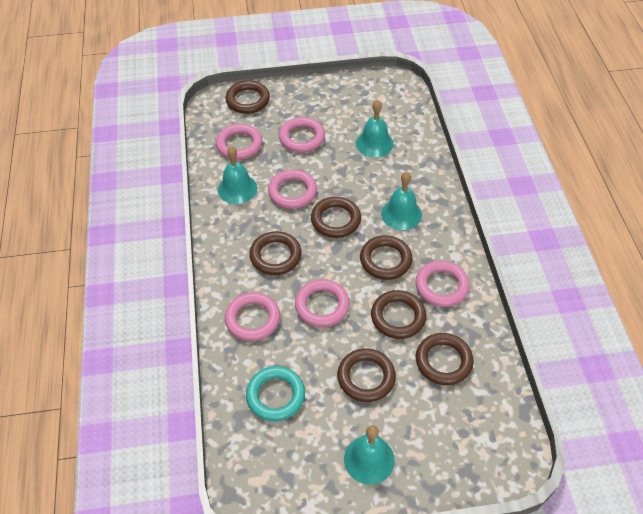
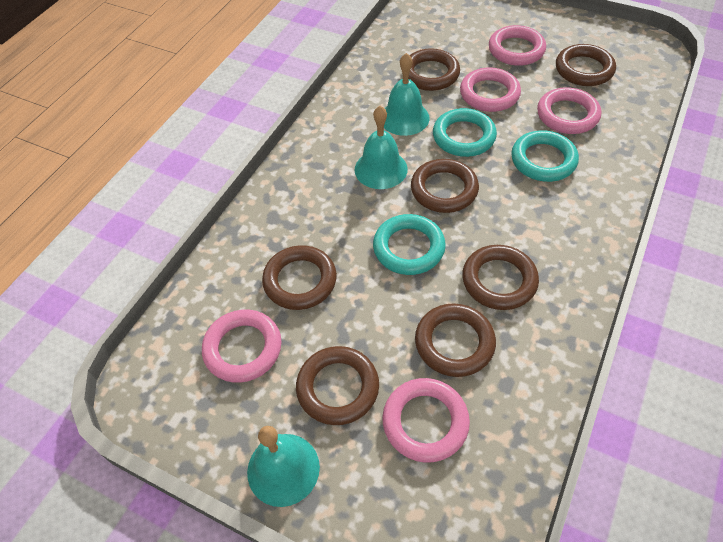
pink ring: [216,124,262,160] [225,292,280,341] [268,169,317,209] [279,117,325,153] [295,279,350,327] [415,260,470,307] = 6 -> [202,309,282,383] [382,378,470,463] [460,68,521,112] [489,25,546,66] [537,87,601,134] = 5
turquoise bell: [218,146,257,204] [344,425,395,485] [356,100,394,157] [381,172,422,230] = 4 -> [247,426,320,507] [355,106,408,189] [384,53,429,136] = 3
turquoise ring: [246,366,305,421] = 1 -> [373,214,446,275] [433,108,497,157] [511,131,579,182] = 3

